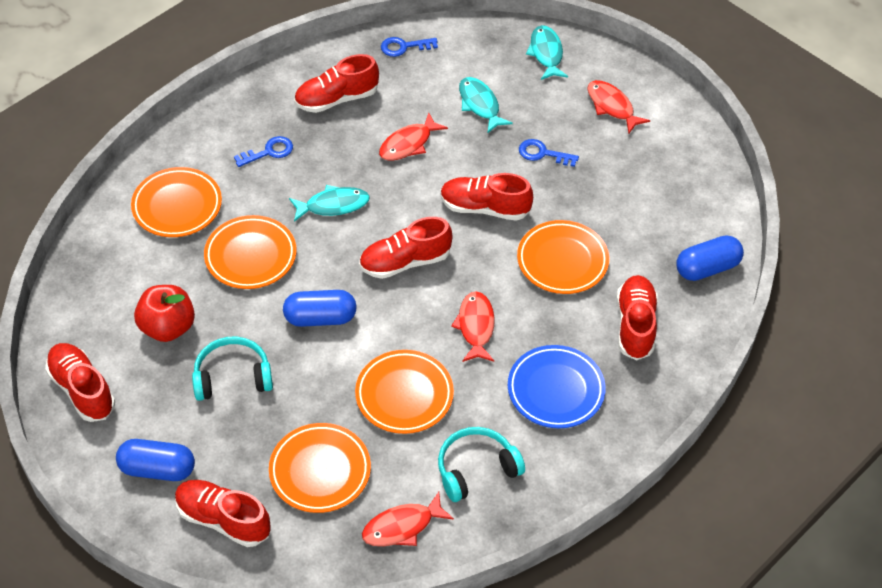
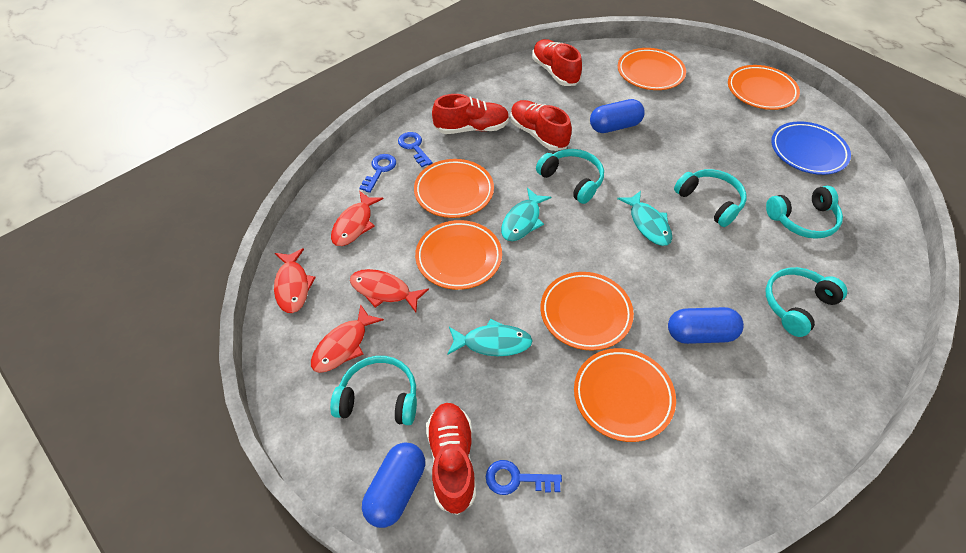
orange plate: [131,167,222,237] [204,215,296,289] [269,423,371,513] [355,350,454,434] [517,220,609,294] = 5 -> [414,159,494,218] [415,220,502,290] [541,272,634,351] [574,348,676,442] [618,48,686,90] [728,65,800,110] = 6
red apple: [134,285,195,342] = 1 -> none = 0
red shoe: [45,343,115,422] [175,480,270,547] [294,54,379,113] [359,217,452,279] [440,173,533,221] [617,275,658,360] = 6 -> [426,403,476,515] [432,94,510,134] [510,100,572,151] [532,39,582,86] = 4
turquoise headphones: [192,336,273,401] [438,427,525,502] = 2 -> [330,356,417,425] [536,149,604,204] [674,169,747,227] [765,267,847,337] [766,186,843,239] = 5

